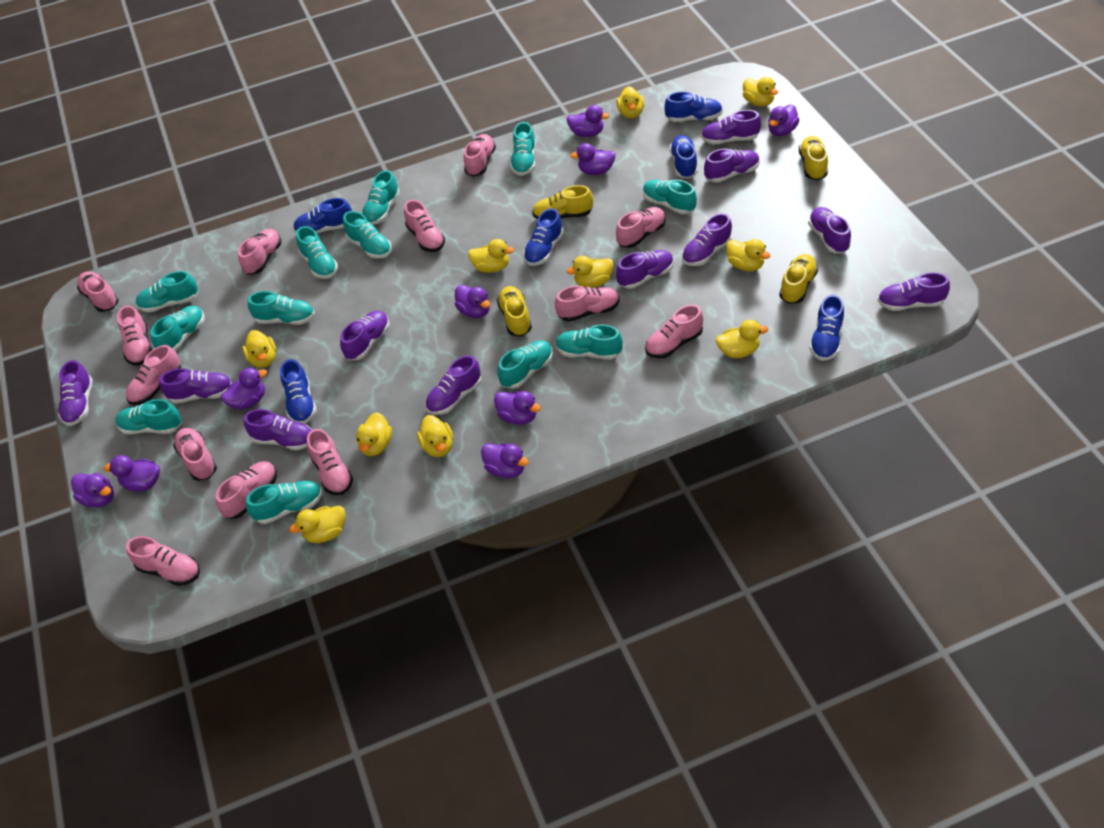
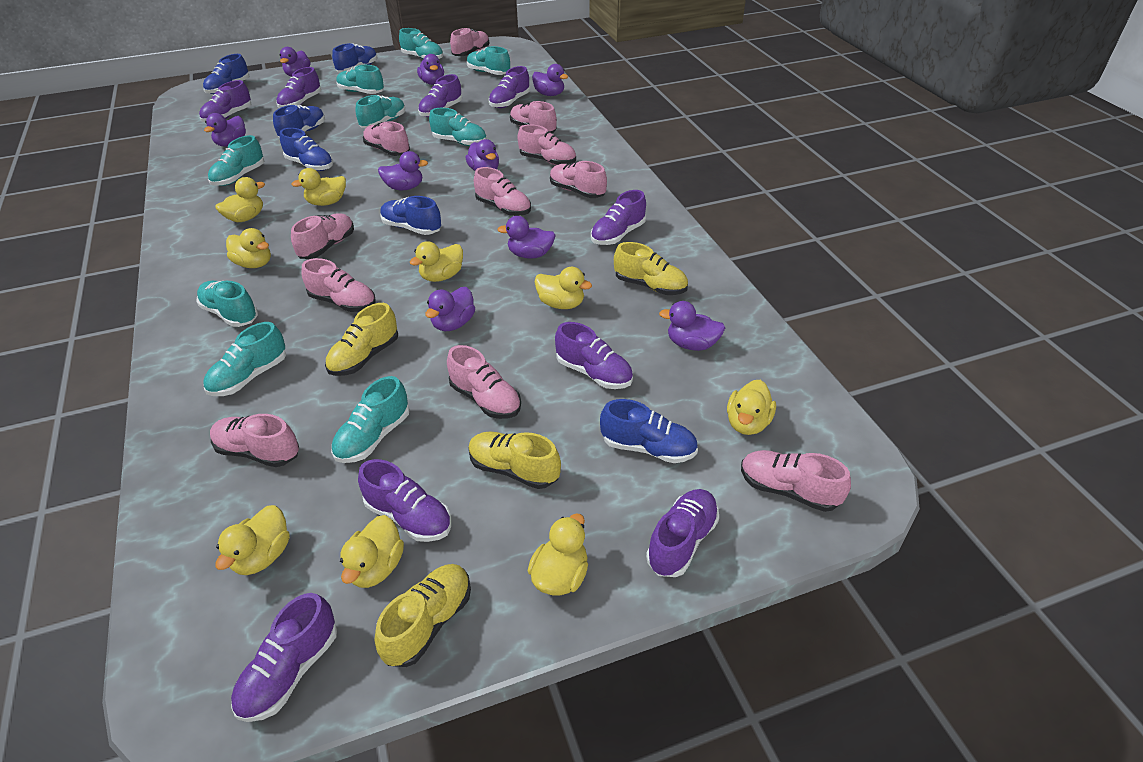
pink shoe: [77,271,119,312] [117,306,152,366] [126,345,181,405] [126,536,200,586] [173,428,217,481] [216,461,277,519] [238,229,281,275] [307,429,353,495] [404,200,445,252] [464,134,496,177] [555,286,620,322] [616,207,666,248] [645,304,703,358] = 13 -> [210,414,299,467] [291,213,354,259] [301,258,376,312] [363,121,410,156] [447,345,521,419] [450,28,490,56] [474,167,531,216] [510,101,557,133] [518,124,576,165] [550,161,607,198] [741,450,851,512] = 11
purple shoe: [58,360,93,426] [159,368,232,404] [244,409,312,450] [340,311,390,360] [425,355,481,415] [616,250,674,289] [682,213,732,266] [701,110,761,144] [704,149,760,182] [808,207,851,253] [878,272,950,311] = 11 -> [199,80,251,122] [231,593,337,722] [276,67,321,108] [358,459,451,542] [418,74,462,117] [489,66,530,108] [555,322,633,389] [591,190,646,245] [646,489,719,577] = 9
turquoise shoe: [115,399,182,435] [136,271,198,313] [150,306,205,352] [246,481,322,524] [248,291,315,325] [296,226,338,279] [343,211,392,259] [361,170,400,225] [498,340,553,389] [510,122,536,176] [556,325,623,360] [643,180,697,214] = 12 -> [196,281,258,327] [203,322,286,396] [208,135,264,186] [331,376,409,463] [336,65,384,94] [355,95,405,128] [399,28,443,59] [429,108,487,146] [467,46,510,75] = 9
yellow duck: [243,330,276,368] [290,506,345,543] [356,412,392,456] [417,415,453,457] [468,239,514,273] [567,256,614,288] [617,86,644,119] [716,320,768,358] [726,239,770,271] [743,77,778,107] = 10 -> [216,177,265,222] [216,505,290,575] [226,228,271,268] [291,168,346,206] [340,515,404,588] [410,241,463,282] [528,514,588,595] [534,267,592,309] [727,380,776,435] = 9

